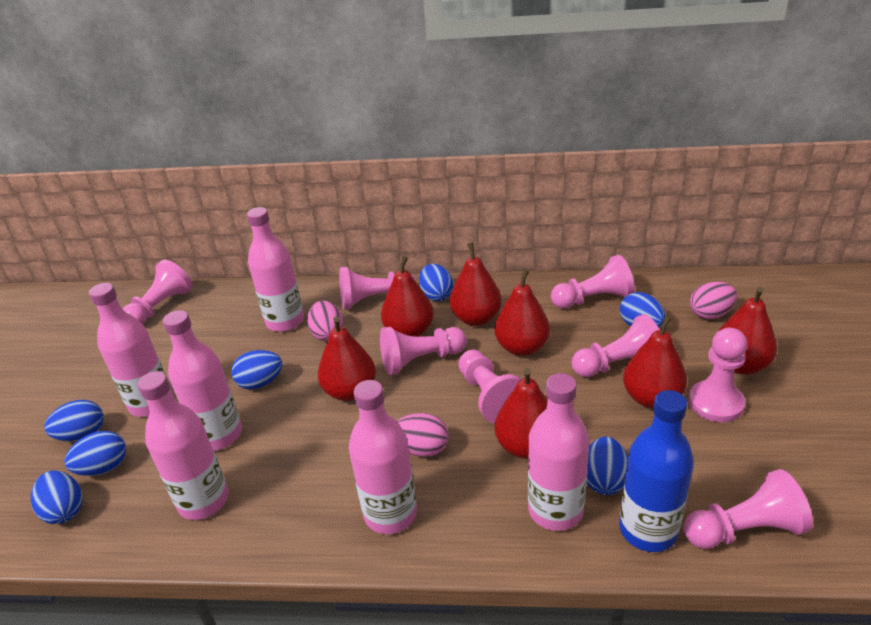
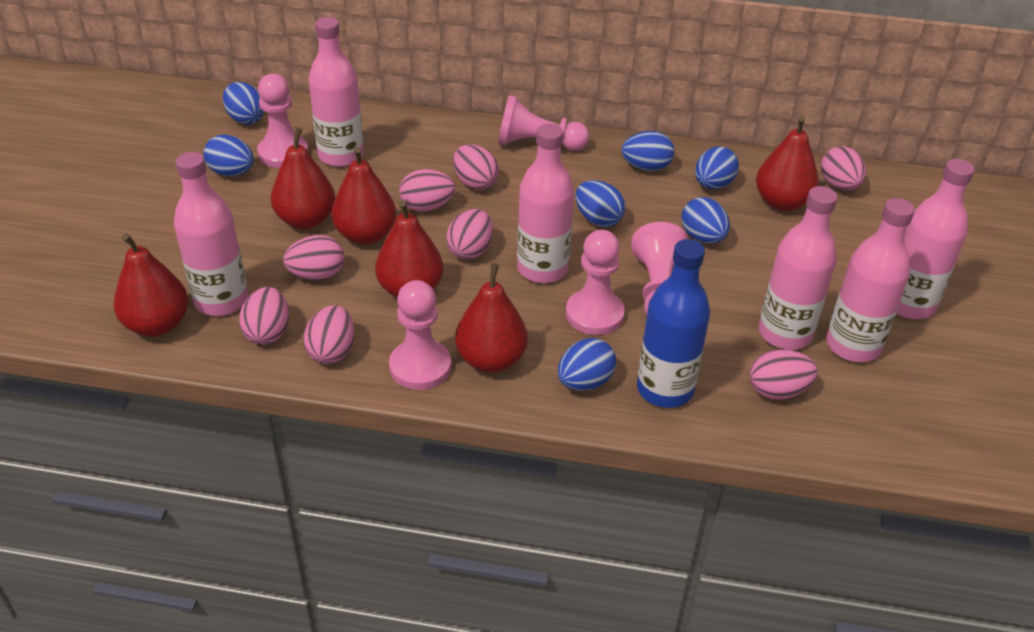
pink egg: [307,301,343,341] [397,413,448,457] [690,282,737,319] = 3 -> [239,287,289,345] [283,235,344,280] [303,305,354,364] [399,169,455,212] [446,209,493,260] [453,144,499,190] [750,349,818,400] [821,147,866,190] = 8
pink pawn: [123,260,193,325] [339,267,416,310] [380,327,467,375] [458,350,521,424] [551,255,635,309] [572,314,659,377] [684,469,813,549] [689,328,748,422] = 8 -> [257,74,308,168] [389,280,451,390] [498,95,590,151] [566,230,625,335] [631,222,688,316] = 5
red pear: [318,317,376,401] [381,256,434,337] [450,242,502,326] [495,269,550,356] [495,368,548,459] [623,315,687,409] [718,287,777,374] = 7 -> [113,233,188,337] [271,127,335,229] [331,147,396,245] [375,200,443,298] [455,263,528,373] [756,116,819,211] = 6

